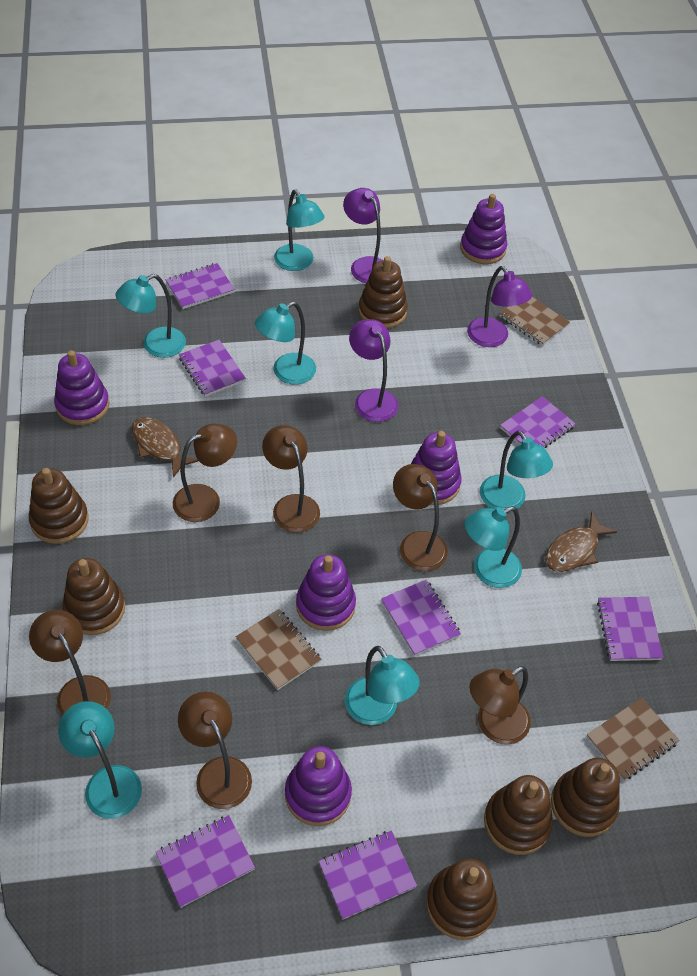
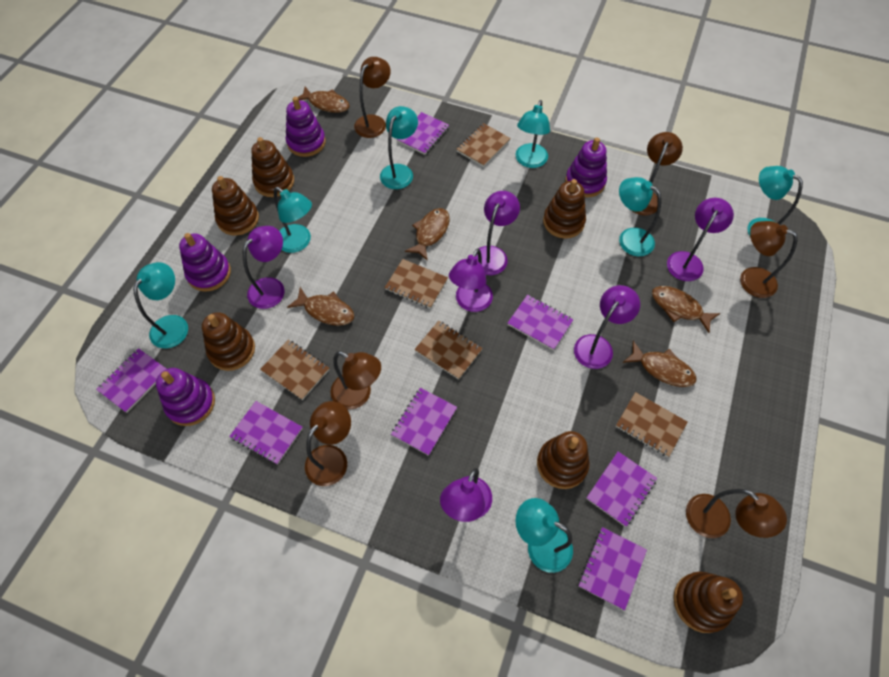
brown fish: [132,417,198,478] [545,512,617,572] = 2 -> [287,287,354,326] [298,87,350,113] [405,208,450,261] [623,341,696,387] [652,286,720,333] = 5
brown notebook: [236,609,321,690] [499,297,570,346] [587,698,680,781] = 3 -> [260,340,330,400] [385,259,448,309] [415,321,483,379] [456,123,511,167] [616,392,687,457] = 5
purple lamp: [343,188,383,283] [349,319,398,422] [467,266,532,347] = 3 -> [243,226,285,309] [440,468,492,522] [449,248,493,312] [476,191,520,275] [574,285,640,369] [667,198,734,281] = 6
purple stacking toy: [54,350,109,425] [285,746,352,826] [296,554,356,631] [411,431,462,505] [460,194,507,264] = 5 -> [156,368,215,426] [179,233,231,292] [286,97,326,157] [565,138,607,197] = 4

